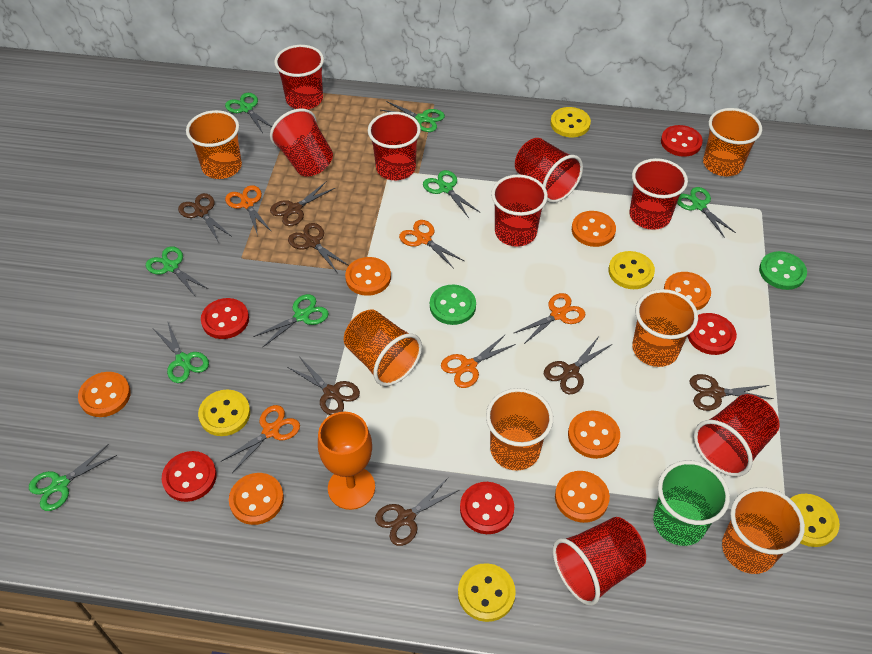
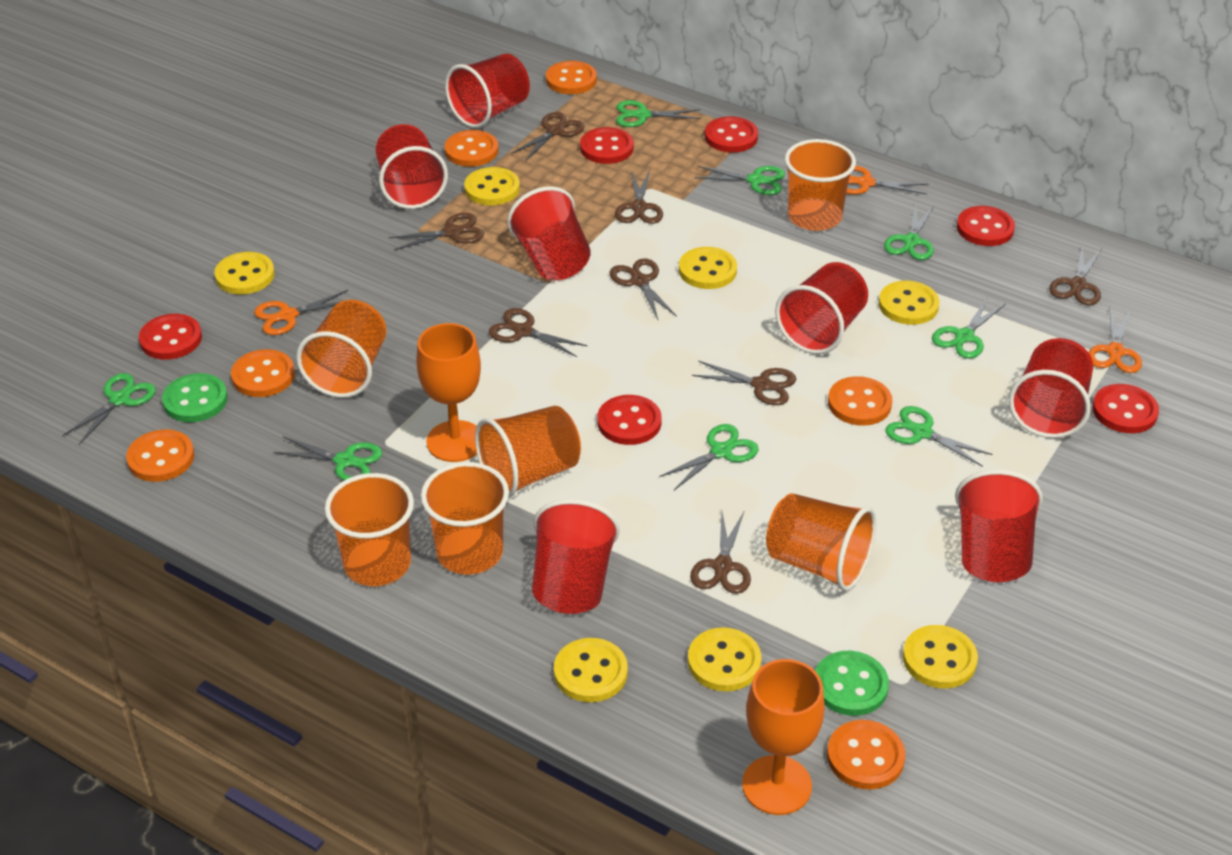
brown scissors: [178,193,232,241] [270,182,335,226] [287,356,360,415] [288,223,349,272] [375,478,459,546] [544,336,612,394] [690,374,774,411] = 7 -> [389,213,484,250] [489,308,587,357] [511,112,585,161] [609,259,677,319] [615,170,663,224] [690,510,751,594] [692,361,796,405] [1049,246,1102,305] = 8
green cup: [653,460,730,546] = 1 -> none = 0
orange button: [78,372,131,417] [229,473,284,525] [345,257,391,296] [555,471,610,523] [568,411,620,459] [572,211,616,247] [664,272,711,310] = 7 -> [126,430,194,482] [231,349,295,397] [444,130,499,167] [546,61,597,94] [827,720,905,790] [828,376,892,426] = 6
orange goblet: [318,412,375,510] = 1 -> [416,323,481,462] [742,659,825,815] = 2
orange scissors: [222,405,300,473] [225,185,272,235] [399,220,464,269] [441,334,516,388] [514,293,585,345] = 5 -> [254,290,348,335] [846,166,928,195] [1088,307,1142,373] = 3
red button: [162,451,217,502] [201,298,249,339] [460,482,514,534] [661,125,703,157] [687,313,737,355] = 5 -> [139,314,202,360] [580,127,634,164] [597,395,662,445] [705,116,758,153] [957,206,1015,246] [1092,384,1159,433] = 6
red cup: [270,109,333,176] [274,45,324,109] [368,112,421,180] [491,174,548,246] [515,138,583,203] [553,517,646,606] [629,158,688,230] [694,394,780,477] = 8 -> [376,124,448,209] [445,54,530,128] [507,186,591,281] [532,499,620,614] [775,262,868,354] [955,469,1043,582] [1009,338,1093,438] = 7
yellow button: [198,389,250,436] [458,563,516,622] [550,107,591,137] [608,251,655,289] [790,494,840,547] = 5 -> [214,252,275,294] [464,167,520,206] [554,638,628,702] [679,247,737,289] [688,627,762,691] [879,281,940,325] [903,625,978,688] = 7

